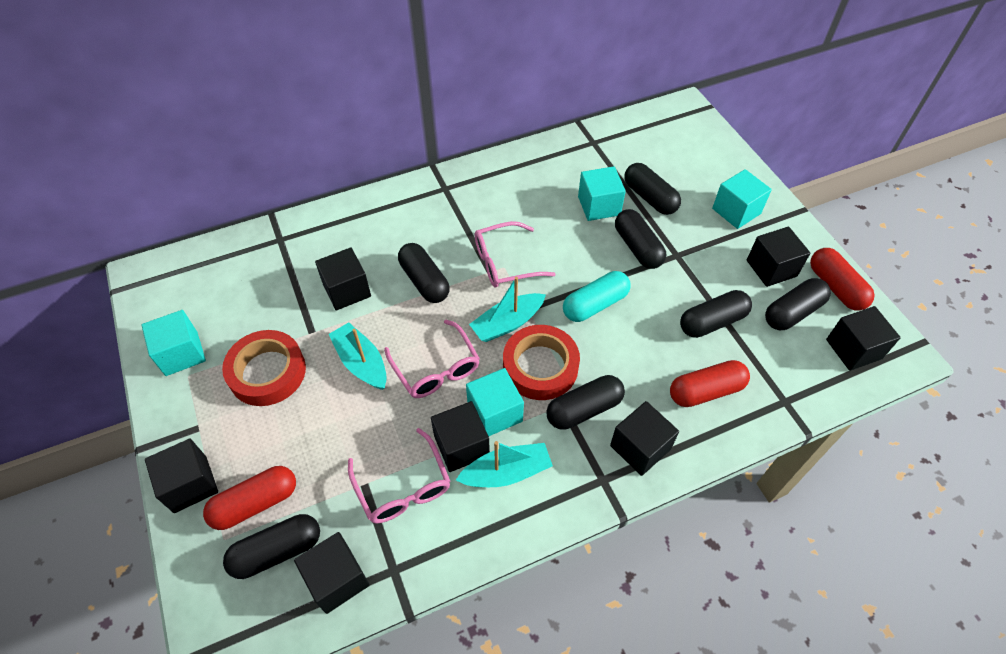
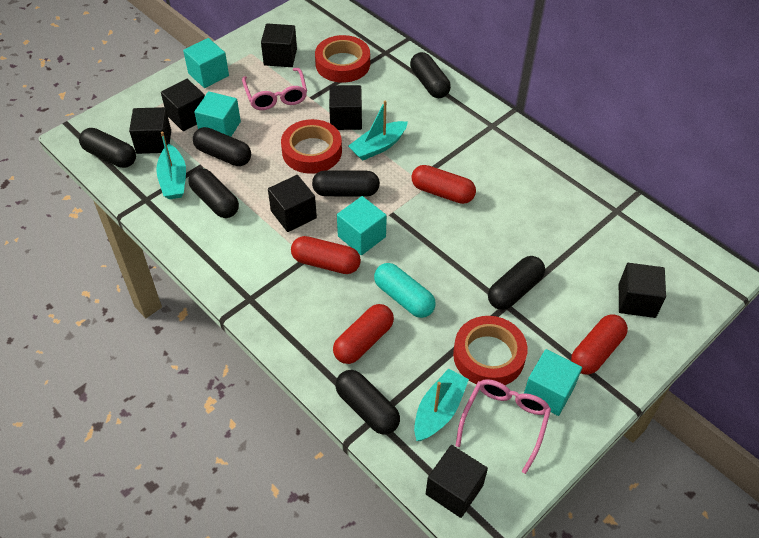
pink glasses: [348,428,450,524] [384,320,480,398] [475,221,555,288] = 3 -> [242,68,307,110] [455,379,551,474] = 2
red capsule: [203,466,296,530] [670,360,750,407] [810,248,875,311] = 3 -> [291,236,361,274] [333,304,394,364] [412,165,476,204] [571,314,628,375] = 4
red tape: [222,330,306,406] [503,325,580,400] = 2 -> [281,119,342,174] [315,35,370,83] [453,316,528,385] = 3

